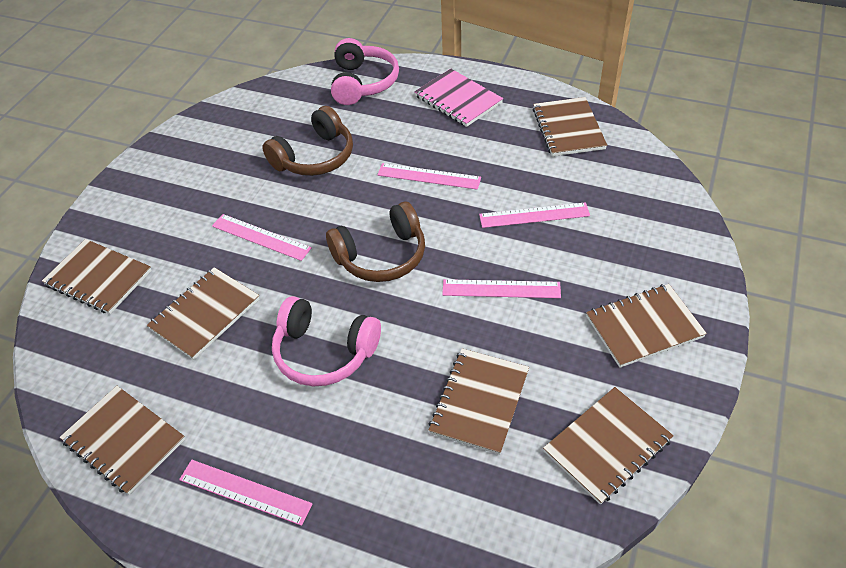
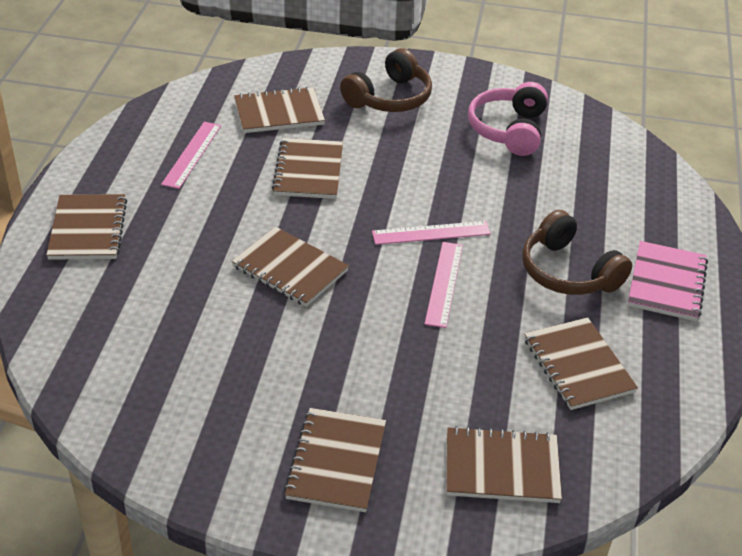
pink headphones: [272,296,381,386] [331,38,399,105] = 2 -> [468,82,548,156] = 1
pink ruler: [179,460,313,526] [212,214,312,261] [377,163,481,190] [442,279,561,298] [479,202,590,228] = 5 -> [161,122,221,189] [372,221,491,245] [424,242,463,328] = 3

